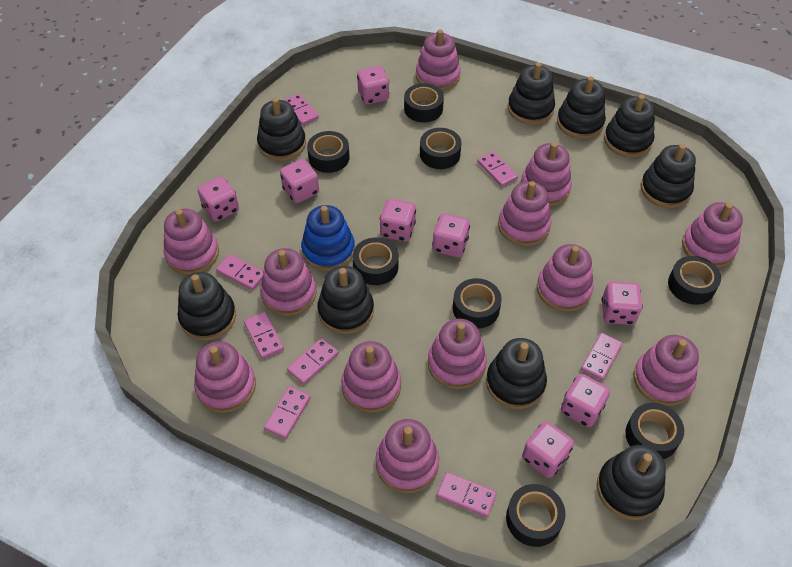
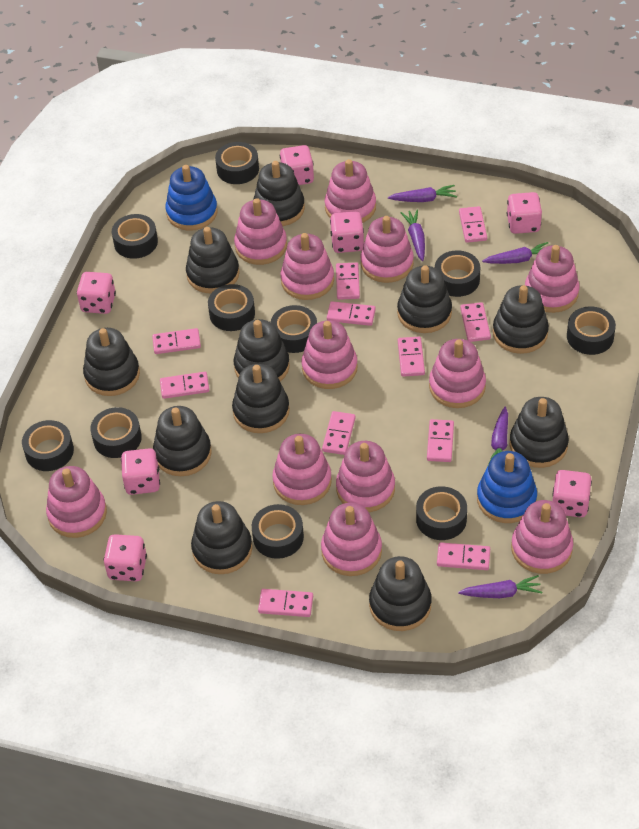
black stacking toy: [178,272,236,341] [257,98,306,161] [318,266,374,334] [486,338,547,409] [508,62,555,125] [557,76,606,139] [597,445,666,520] [604,94,655,158] [641,144,696,208] = 9 -> [83,328,140,396] [153,406,212,476] [186,227,240,293] [191,501,252,574] [232,364,290,433] [234,319,290,382] [253,161,305,226] [369,556,432,631] [397,265,452,333] [493,285,549,354] [510,397,569,468] = 11
black tape: [307,131,350,173] [353,238,399,285] [404,83,444,122] [420,128,462,169] [453,278,502,328] [506,484,566,547] [625,403,684,459] [668,256,721,305] = 8 -> [22,420,74,471] [90,407,142,458] [112,214,158,259] [208,284,255,331] [215,142,259,184] [252,504,304,559] [271,305,317,353] [416,486,467,540] [435,250,480,297] [567,306,616,355] = 10
blue stacking toy: [301,205,355,271] = 1 -> [165,165,218,231] [477,451,537,523] = 2
pink dice: [198,177,239,222] [280,159,319,203] [357,66,389,105] [380,199,416,242] [432,213,470,257] [522,421,574,478] [561,374,610,427] [601,281,643,325] = 8 -> [77,272,116,314] [103,534,147,581] [121,448,160,495] [280,145,314,185] [330,211,364,253] [507,192,542,234] [553,470,592,517] = 7
pink domino: [216,254,263,290] [244,312,284,359] [264,386,311,439] [284,94,319,126] [287,338,339,385] [437,472,497,517] [477,151,518,187] [581,332,623,381] = 8 -> [152,328,201,354] [160,372,209,399] [258,589,313,617] [322,411,356,455] [327,301,376,326] [336,263,360,300] [398,337,425,377] [427,419,454,462] [437,542,490,570] [459,206,487,243] [460,302,491,342] = 11
purple carrot: none = 0 -> [388,185,457,202] [401,210,425,261] [458,575,542,598] [482,242,549,264] [487,407,508,467] = 5

